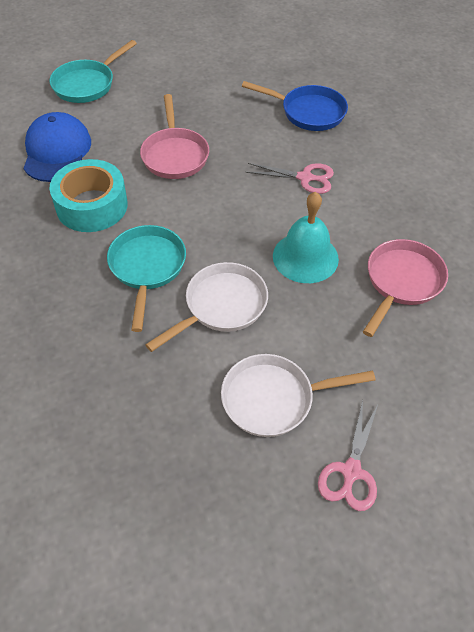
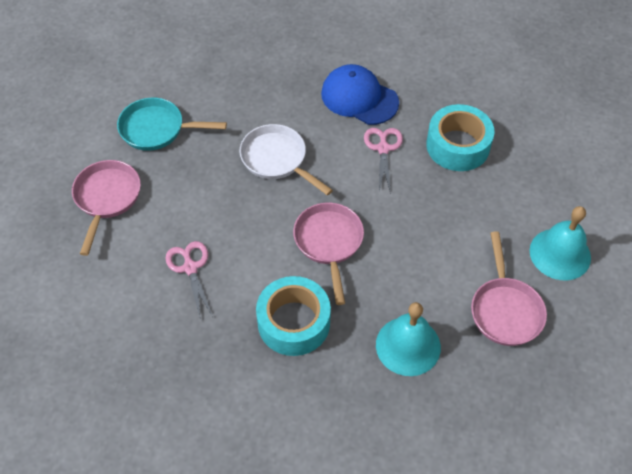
blue pan: [242,81,348,131] = 1 -> none = 0
pink pan: [140,94,209,179] [363,239,448,337] = 2 -> [72,160,141,256] [293,202,364,305] [471,232,547,346] = 3
turquoise bell: [273,192,339,283] = 1 -> [376,302,441,376] [529,206,591,280] = 2
turquoise pan: [49,40,137,103] [107,225,186,332] = 2 -> [117,98,227,151] = 1
turquoise tape: [50,159,128,232] = 1 -> [256,276,331,356] [426,104,494,171] = 2
white pan: [145,262,268,352] [221,354,376,437] = 2 -> [239,124,333,196] = 1

